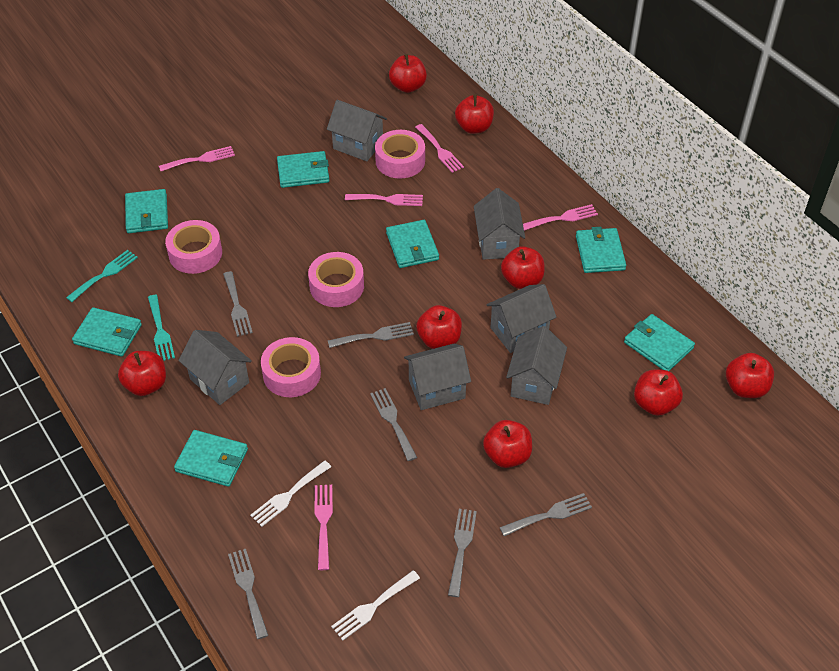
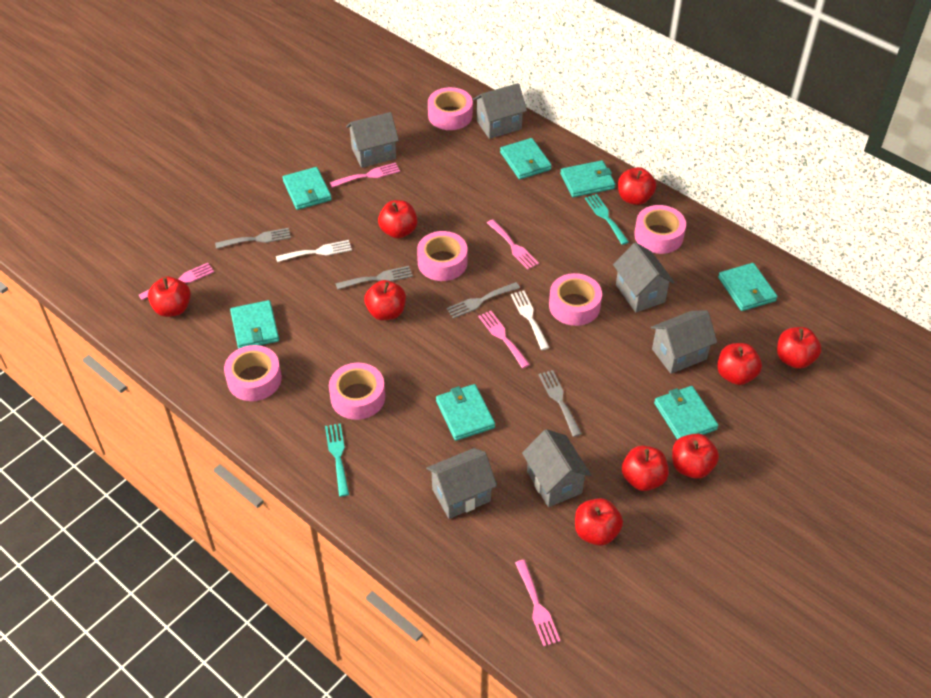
grey fork: [223,271,253,337] [228,549,268,639] [328,322,414,348] [370,388,417,461] [448,509,477,597] [500,493,592,536] = 6 -> [215,228,291,249] [335,266,413,290] [446,282,520,319] [539,370,582,437] = 4
pink tape: [165,220,222,274] [261,337,321,397] [308,252,364,307] [375,130,425,179] = 4 -> [224,345,282,401] [329,363,385,420] [417,231,468,281] [428,87,473,130] [549,273,602,326] [634,205,686,254] = 6
red apple: [118,351,166,396] [389,54,427,93] [416,305,462,349] [455,94,494,134] [483,420,532,468] [501,246,545,289] [634,369,683,416] [726,353,774,398] = 8 -> [148,277,191,317] [364,280,406,321] [378,200,418,239] [575,498,623,546] [618,167,656,205] [622,446,669,491] [672,434,719,479] [717,343,762,385] [777,327,822,369] = 9

